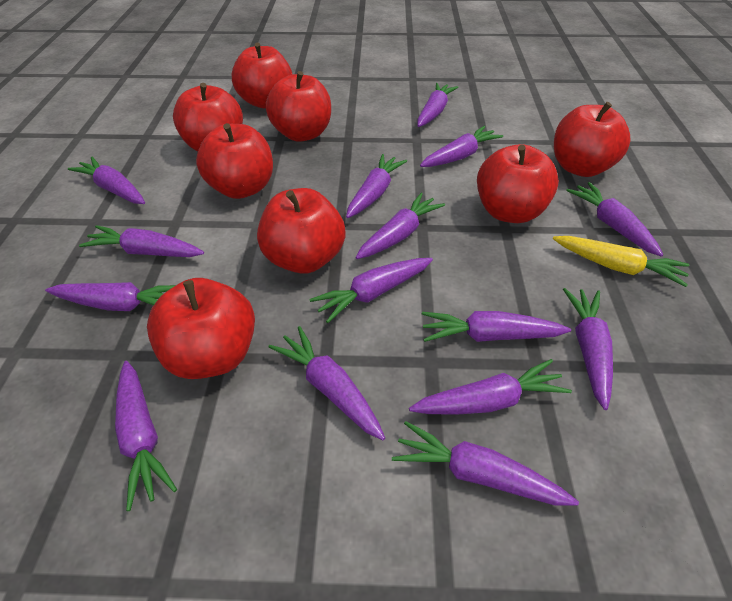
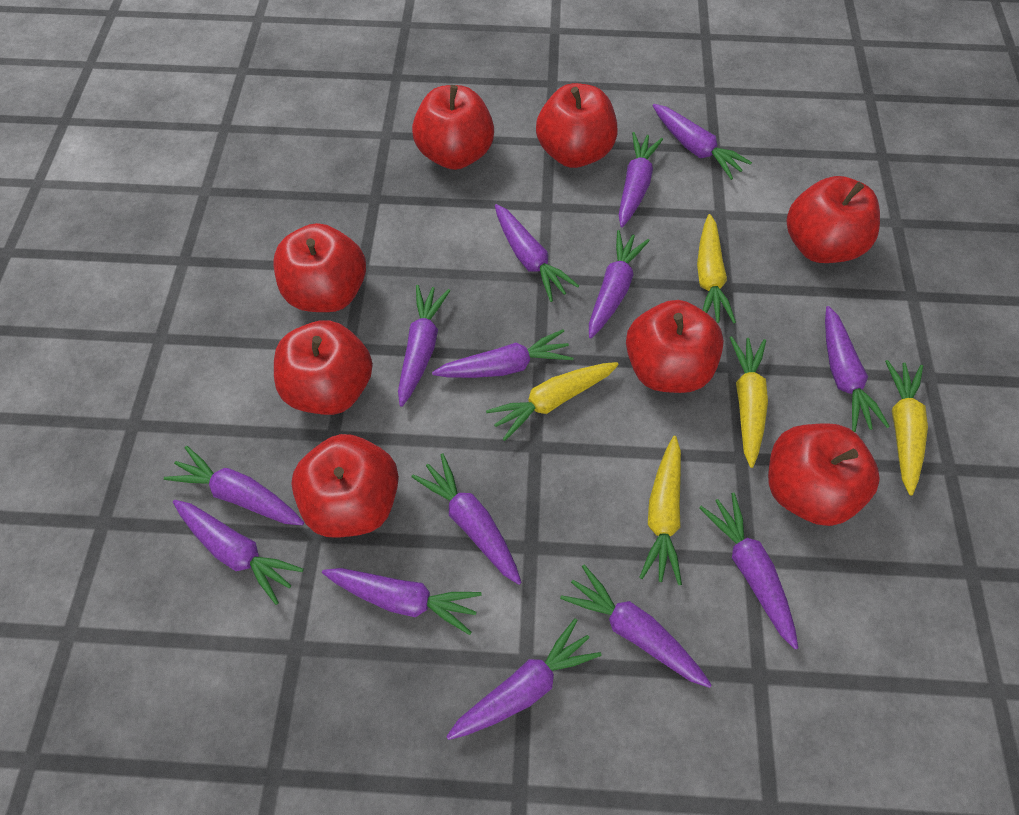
purple carrot: [45,282,176,311] [68,157,145,204] [79,225,204,257] [115,361,177,511] [269,326,385,440] [309,258,433,323] [346,154,407,218] [355,193,445,259] [392,421,579,506] [409,359,572,415] [417,83,458,127] [420,126,503,167] [422,311,571,342] [563,288,613,410] [566,182,663,257] = 15 -> [164,446,304,525] [173,500,304,605] [322,568,482,635] [398,285,450,407] [411,453,522,585] [432,329,573,378] [446,618,602,740] [495,204,579,302] [560,564,712,688] [589,230,649,338] [619,132,663,227] [653,104,752,180] [699,492,798,650] [825,306,890,432] = 14
yellow carrot: [553,236,689,287] = 1 -> [486,362,619,441] [639,436,682,585] [697,214,736,323] [729,336,768,468] [885,360,928,495] = 5

